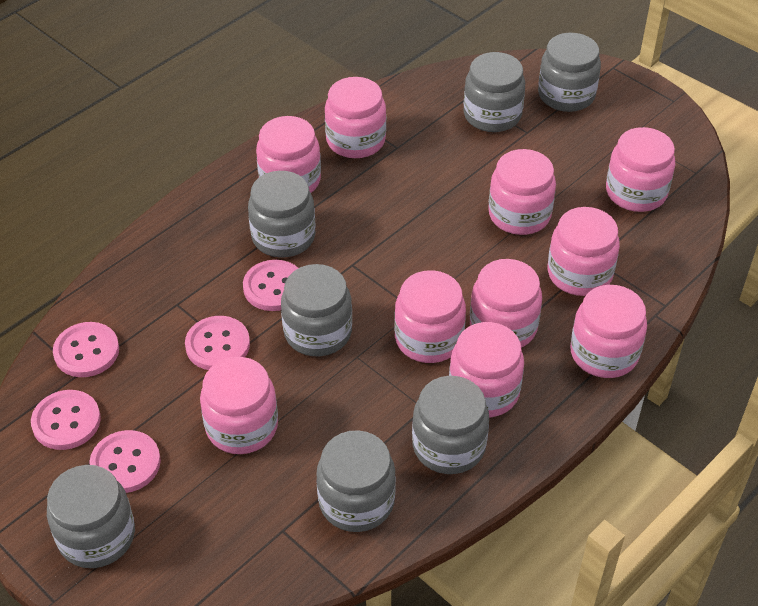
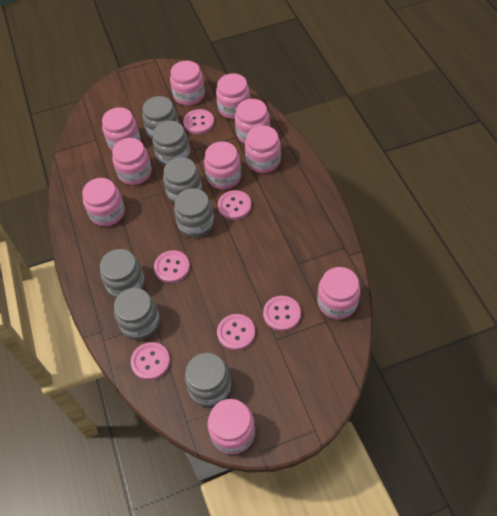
pink button: [31,390,101,450] [53,322,119,377] [89,430,161,493] [185,316,250,370] [243,260,298,311] = 5 -> [131,342,170,380] [154,250,190,283] [183,109,214,134] [217,314,255,350] [218,190,252,220] [263,296,301,331] = 6

